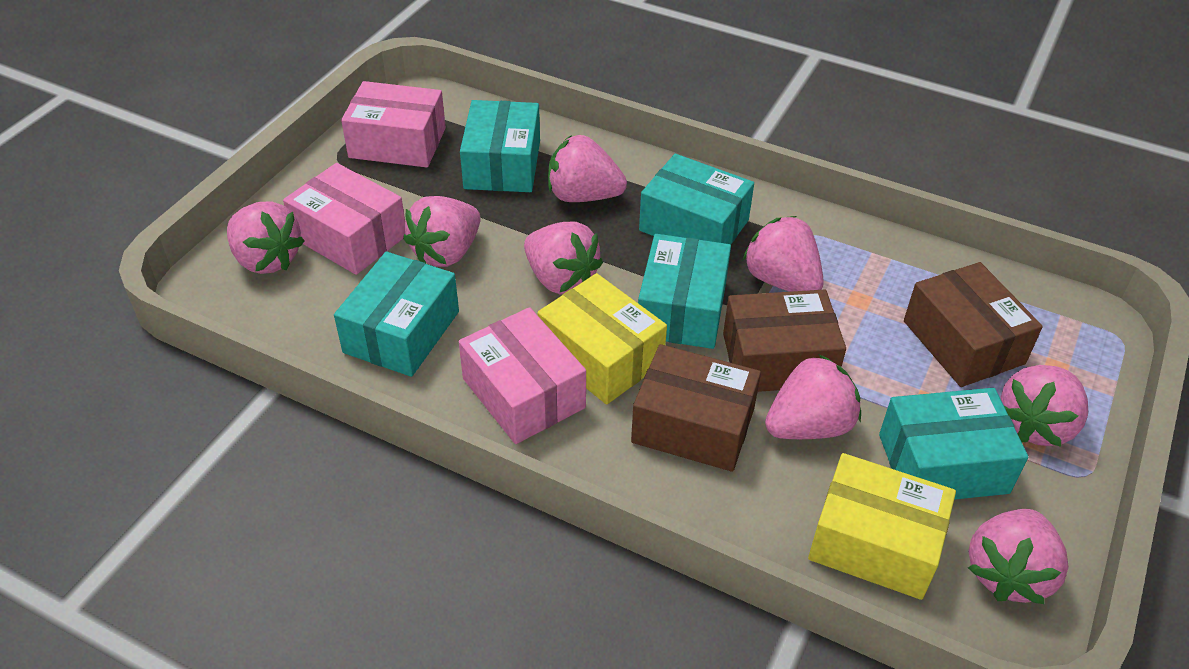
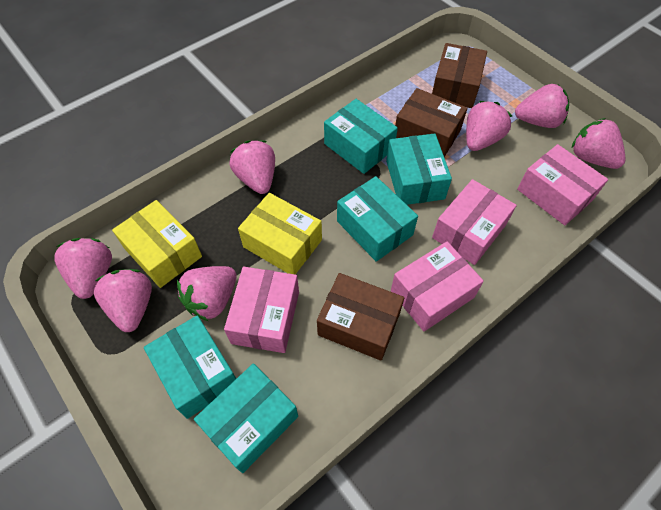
pink box: [283,163,405,275] [341,81,446,168] [459,307,586,444] = 3 -> [224,267,299,353] [391,242,484,331] [432,179,517,265] [517,144,608,225] = 4
pink strawberry: [227,201,305,274] [403,196,481,267] [524,222,603,294] [548,135,627,202] [743,216,824,292] [765,354,861,439] [968,509,1069,604] [1001,365,1088,447] = 8 -> [54,238,112,299] [94,269,152,332] [177,266,236,321] [230,140,275,194] [466,101,512,151] [515,84,569,128] [572,118,626,169] = 7

